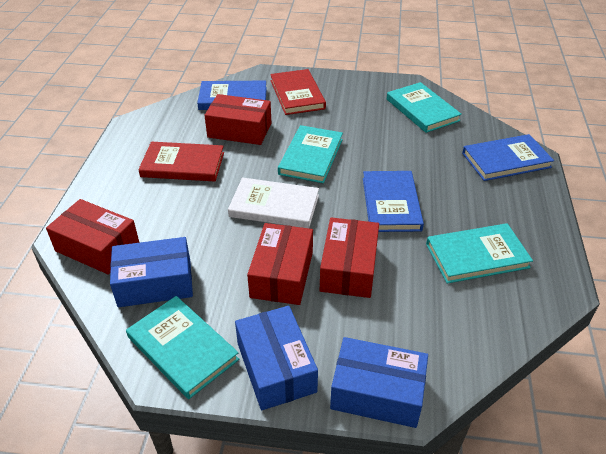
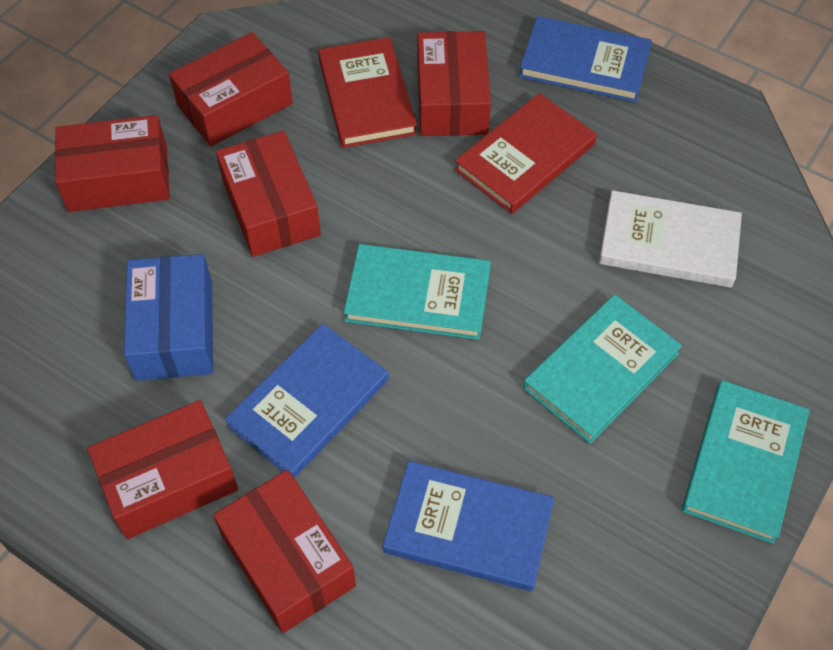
blue box: [110,237,193,307] [235,306,318,410] [330,337,428,428] = 3 -> [124,254,213,381] = 1
red box: [46,199,139,275] [204,94,271,145] [247,223,313,305] [320,217,379,298] = 4 -> [55,115,170,212] [87,400,238,539] [169,32,293,147] [213,470,356,633] [216,131,321,257] [418,31,491,136] = 6
turquoise book: [126,296,239,399] [278,125,343,183] [387,82,462,133] [426,223,533,284] = 4 -> [344,244,491,340] [523,294,682,444] [682,380,810,544] = 3

